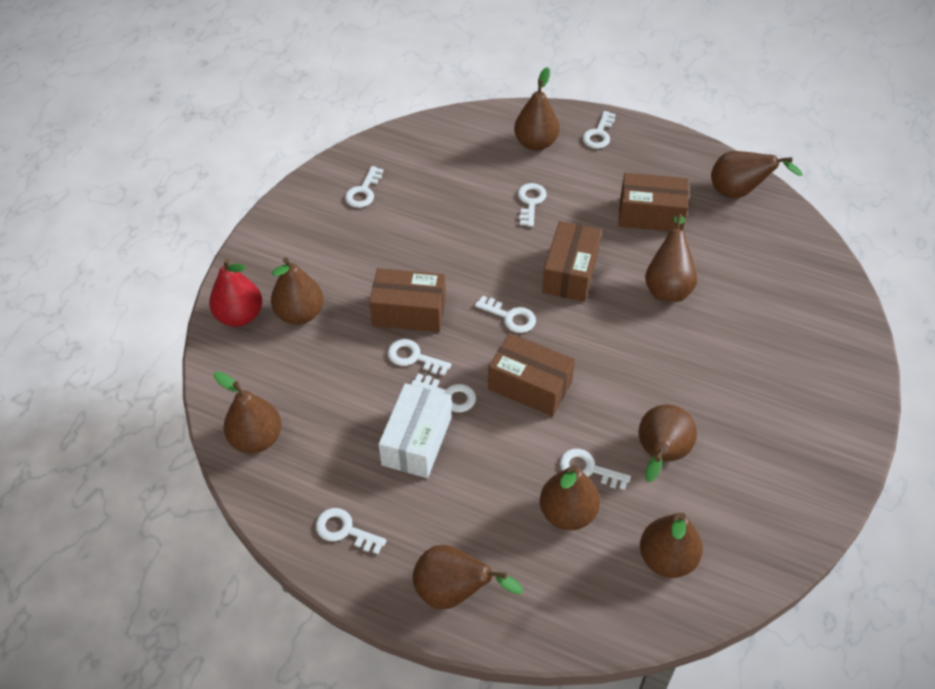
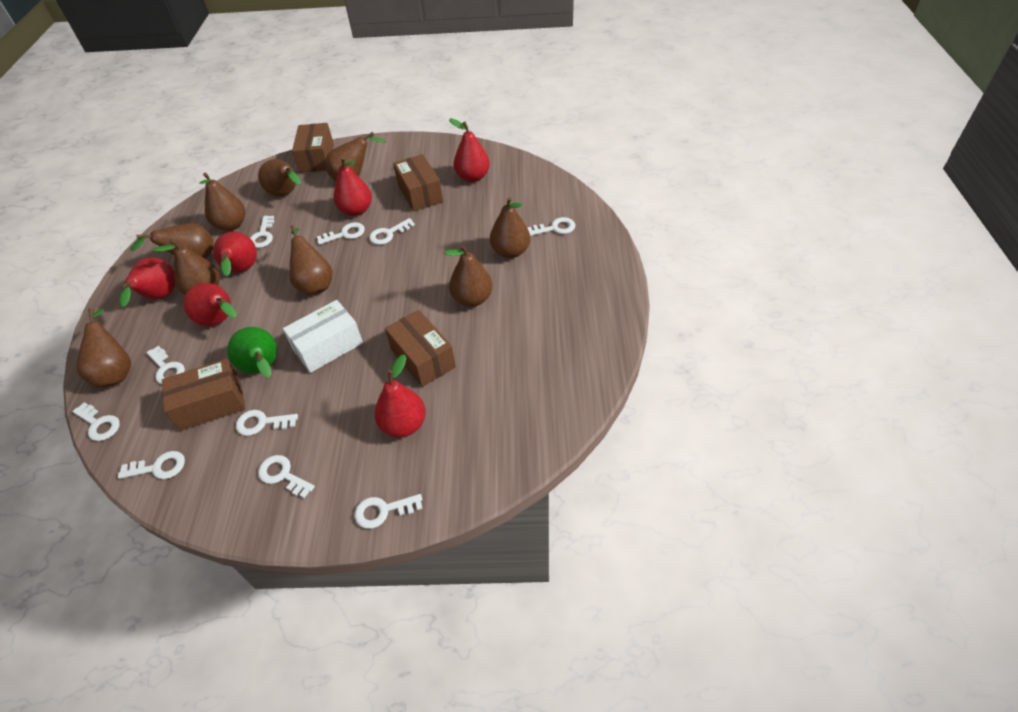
green pear: none = 0 -> [227,327,277,378] = 1
red pear: [209,258,262,327] = 1 -> [120,257,176,307] [183,283,237,326] [213,232,257,276] [333,157,372,216] [374,354,426,437] [449,118,490,182] = 6
white key: [316,508,387,554] [345,166,383,208] [388,339,451,376] [411,373,476,412] [475,295,536,333] [518,183,547,227] [560,449,631,490] [582,111,616,149] = 8 -> [72,402,120,441] [118,451,185,479] [147,346,185,384] [236,410,298,436] [250,216,274,248] [258,455,315,498] [317,222,365,245] [355,494,423,529] [369,218,415,245] [527,217,576,236] = 10

